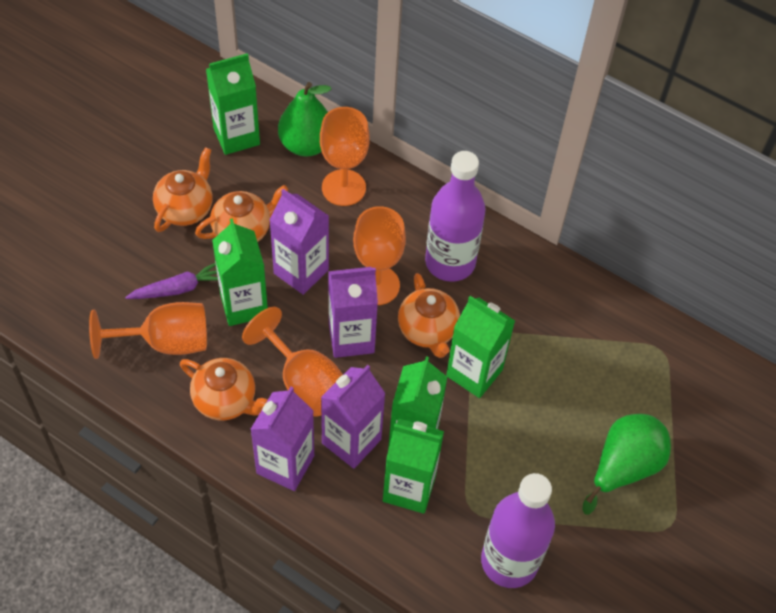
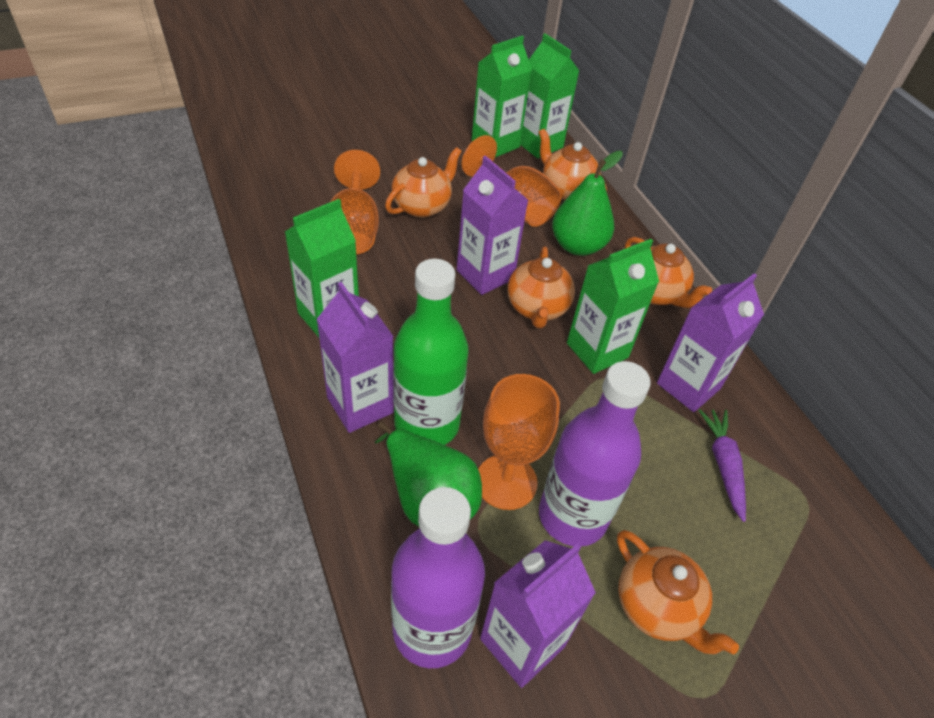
green bottle: none = 0 -> [393,259,469,445] = 1
green carton: [206,53,260,155] [212,218,268,326] [383,419,444,514] [388,356,447,450] [446,296,515,398] = 5 -> [285,199,359,337] [472,36,532,157] [520,33,579,158] [567,239,659,374] = 4
orange goblet: [89,302,207,359] [242,307,343,417] [320,107,370,206] [353,206,406,305] = 4 -> [330,150,380,255] [461,135,562,227] [478,374,560,510] = 3
orange teapot: [153,147,213,232] [180,358,268,420] [195,185,288,242] [398,273,460,358] = 4 -> [385,147,462,218] [507,246,575,328] [539,129,607,200] [617,530,739,654] [625,237,712,308] = 5

